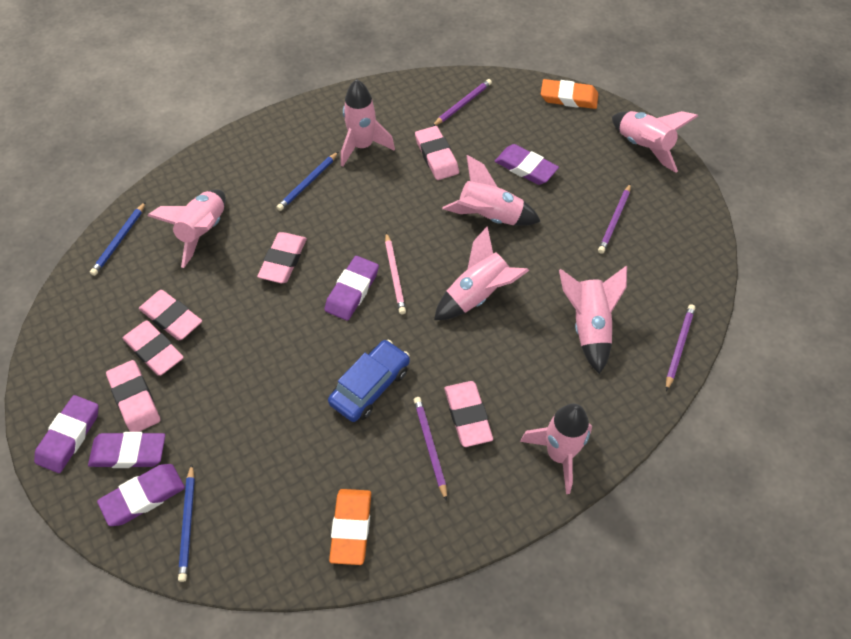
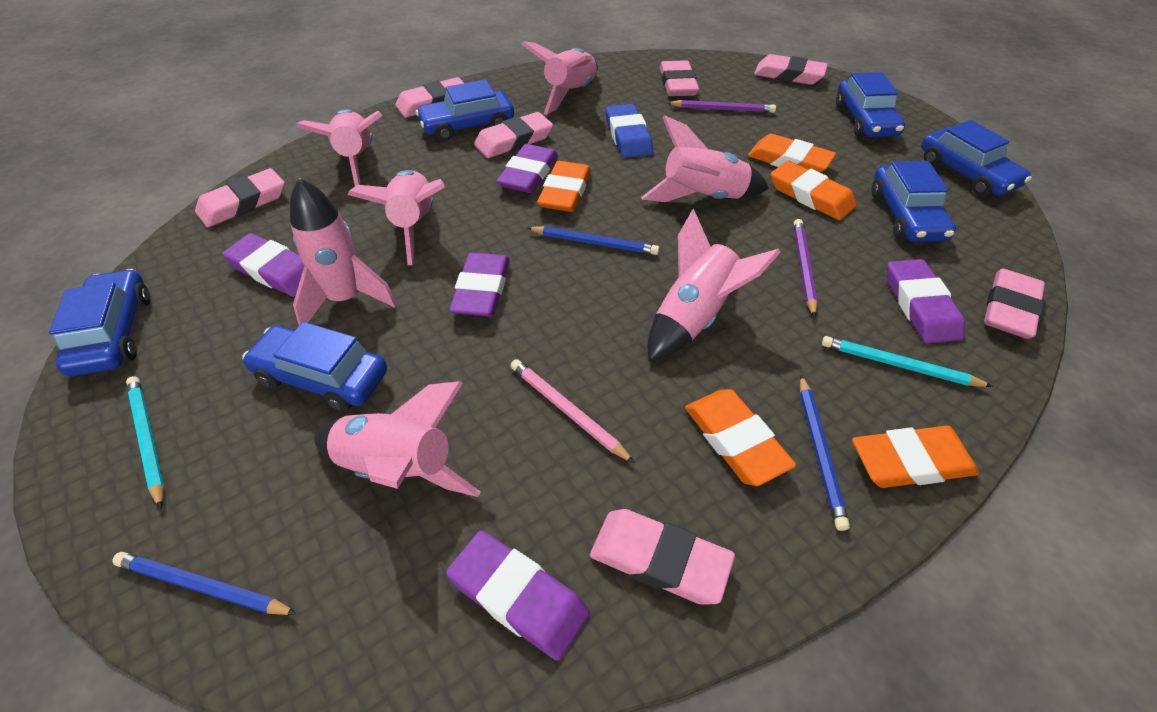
blue car: [328,340,410,422] = 1 -> [49,269,150,376] [242,322,387,412] [416,79,514,141] [836,72,905,137] [872,161,956,242] [921,120,1031,196] = 6
blue eraser: none = 0 -> [606,104,653,158] = 1
orange eraser: [329,489,371,565] [541,79,598,109] = 2 -> [537,161,591,212] [685,389,796,486] [748,134,836,173] [770,161,857,220] [852,426,980,488] = 5
pink eraser: [106,360,160,432] [123,320,184,376] [139,290,202,340] [257,232,307,283] [415,126,459,180] [445,381,493,447] = 6 -> [195,168,285,227] [395,77,464,118] [474,112,553,158] [590,509,735,605] [659,60,699,96] [754,54,828,85] [984,269,1045,339] = 7
purple pencil: [414,397,447,501] [432,79,492,127] [598,183,631,254] [666,304,695,391] = 4 -> [667,100,776,113] [794,219,818,318] = 2
turquoise pencil: none = 0 -> [126,376,164,509] [822,336,993,387] = 2

